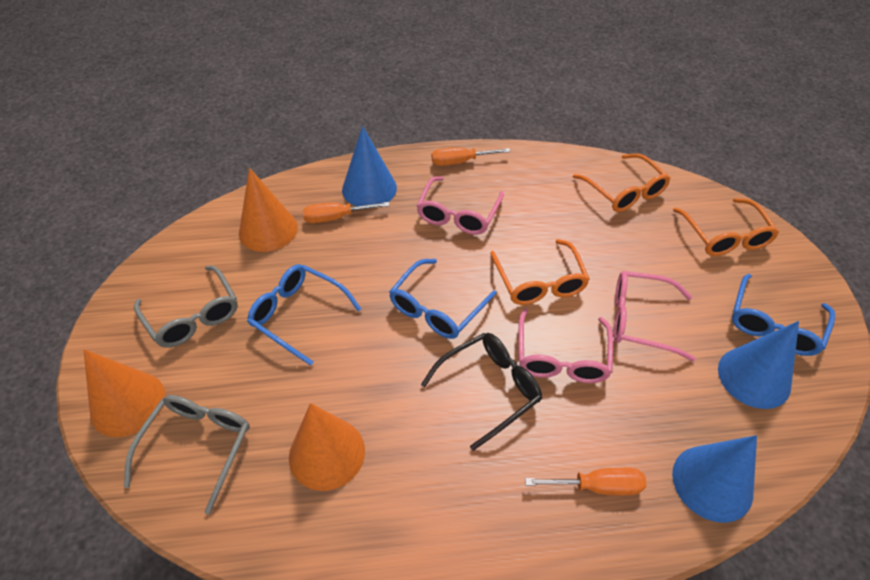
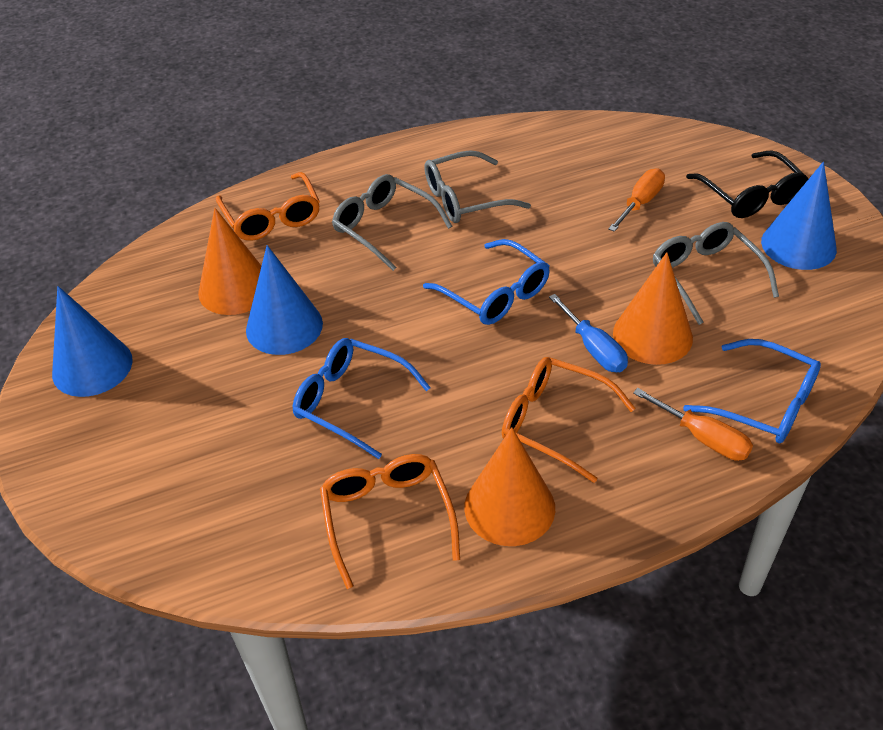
blue screwdriver: none = 0 -> [549,294,628,372] = 1
grey glasses: [124,395,250,514] [134,266,238,348] = 2 -> [332,174,452,271] [424,150,531,223] [653,222,779,325] = 3
orange screwdriver: [303,202,389,223] [432,147,510,166] [525,468,646,495] = 3 -> [608,168,665,232] [633,388,753,461] = 2
pink glasses: [417,176,504,235] [518,308,613,383] [614,271,696,361] = 3 -> none = 0

